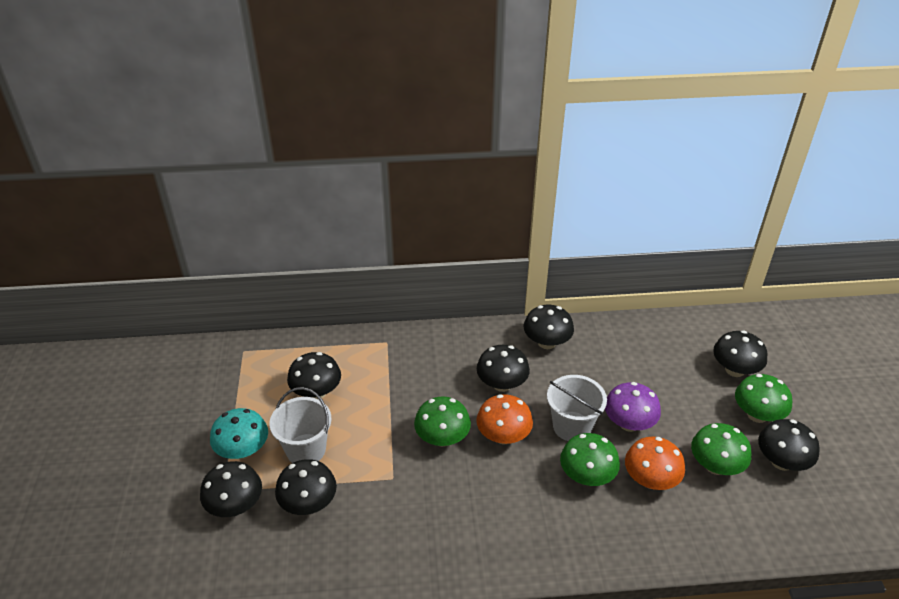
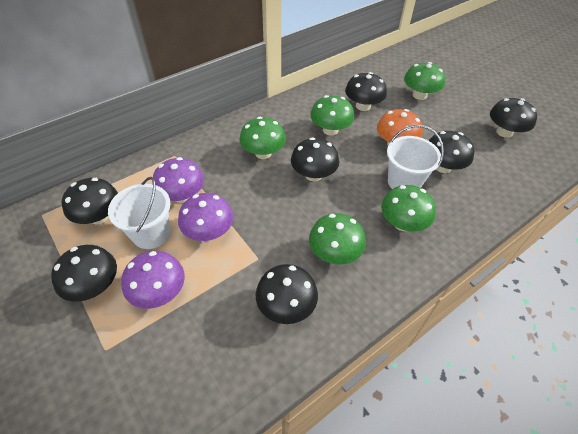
green mushroom: [414,396,471,447] [560,433,620,486] [691,423,751,475] [735,374,792,423] = 4 -> [239,117,286,159] [309,213,366,264] [310,95,354,136] [381,185,436,232] [404,62,445,100] = 5
orange mushroom: [476,394,533,445] [625,437,685,490] = 2 -> [377,109,423,145] = 1
purple mushroom: [605,382,661,432] = 1 -> [121,251,185,309] [152,157,204,203] [178,193,233,241] = 3
turquoise mushroom: [210,408,268,459] = 1 -> none = 0

